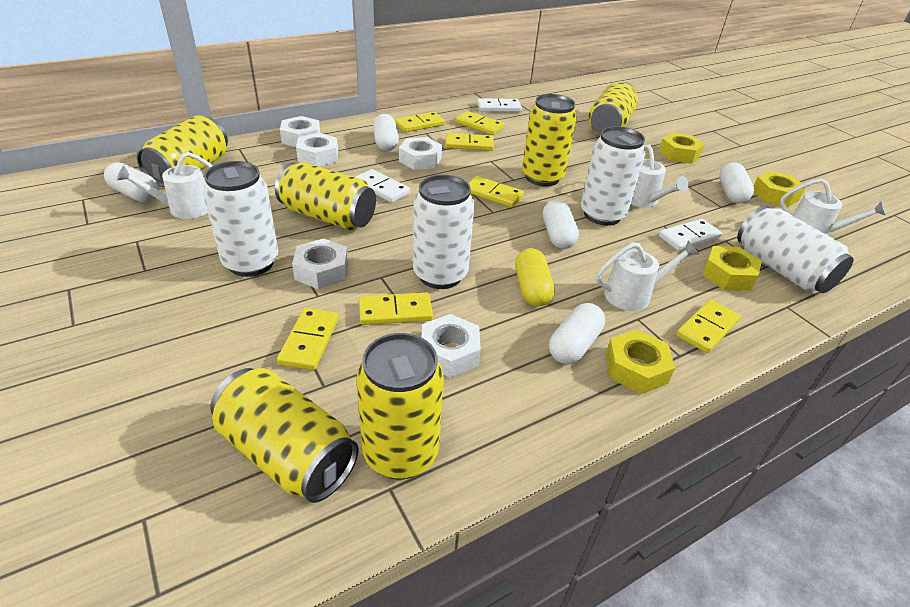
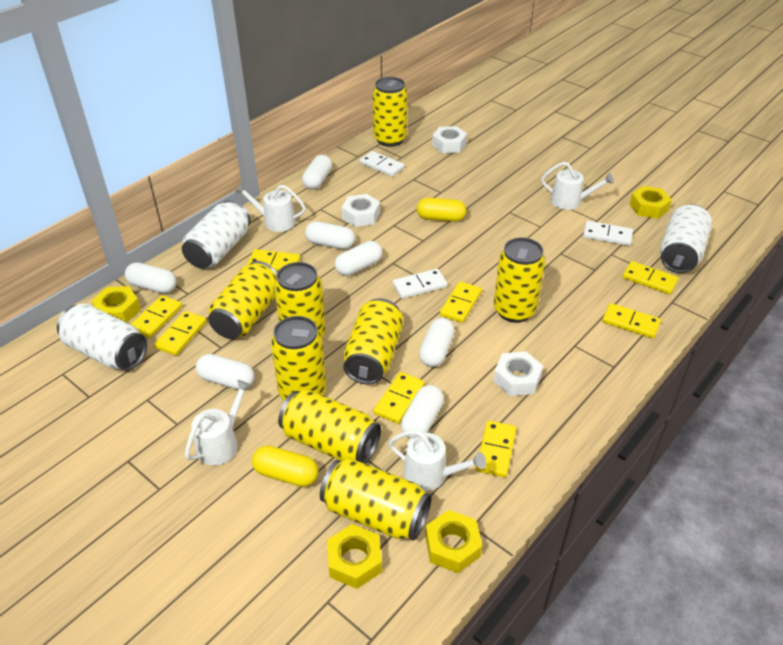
white can: [203,161,278,277] [413,175,474,289] [581,126,645,226] [737,206,854,293] = 4 -> [57,303,147,371] [182,200,251,269] [660,204,712,273] = 3
white capsule: [104,162,159,202] [373,114,399,151] [543,200,579,249] [549,303,605,364] [719,162,754,203] = 5 -> [125,262,177,294] [196,354,254,390] [302,155,332,189] [305,221,355,249] [335,241,383,276] [401,385,444,439] [419,318,455,367] = 7
white nut: [280,116,320,147] [292,238,348,290] [296,133,338,167] [399,137,442,170] [422,314,481,377] = 5 -> [342,194,380,227] [432,126,467,153] [493,351,543,396] = 3
yellow can: [137,115,228,187] [211,368,359,503] [275,162,376,230] [356,333,444,480] [522,94,577,187] [589,82,638,135] = 6 -> [208,261,277,339] [271,316,326,401] [274,262,326,338] [278,389,381,464] [320,458,432,540] [343,298,403,384] [373,77,408,147] [494,238,545,323] = 8
yellow capsule: [515,248,555,306] = 1 -> [252,445,319,487] [417,198,466,222] = 2
yellow domino: [277,308,339,370] [359,292,433,325] [395,112,445,132] [445,133,494,151] [455,111,504,135] [468,176,524,207] [676,300,741,353] = 7 -> [131,295,182,338] [154,311,207,356] [247,249,300,271] [374,372,425,424] [440,281,482,323] [476,421,516,478] [602,303,661,338] [623,261,679,295] = 8

